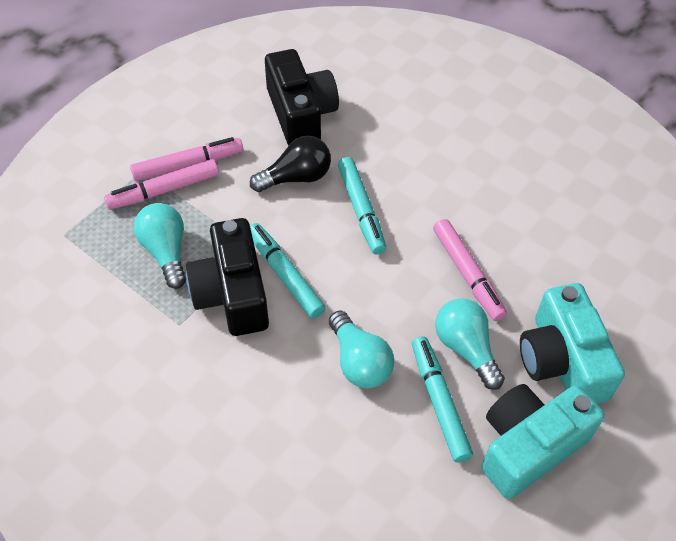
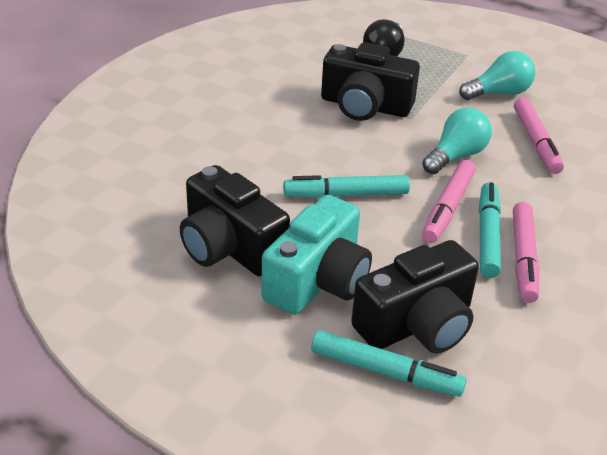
black camera: [186,218,269,336] [265,49,339,146] = 2 -> [180,165,290,276] [321,42,420,121] [351,240,479,354] = 3
turquoise camera: [482,384,605,499] [520,283,625,404] = 2 -> [261,195,372,315] = 1
turquoise light bulb: [134,203,186,289] [329,310,394,388] [435,298,505,390] = 3 -> [422,108,492,174] [459,51,535,100] = 2

